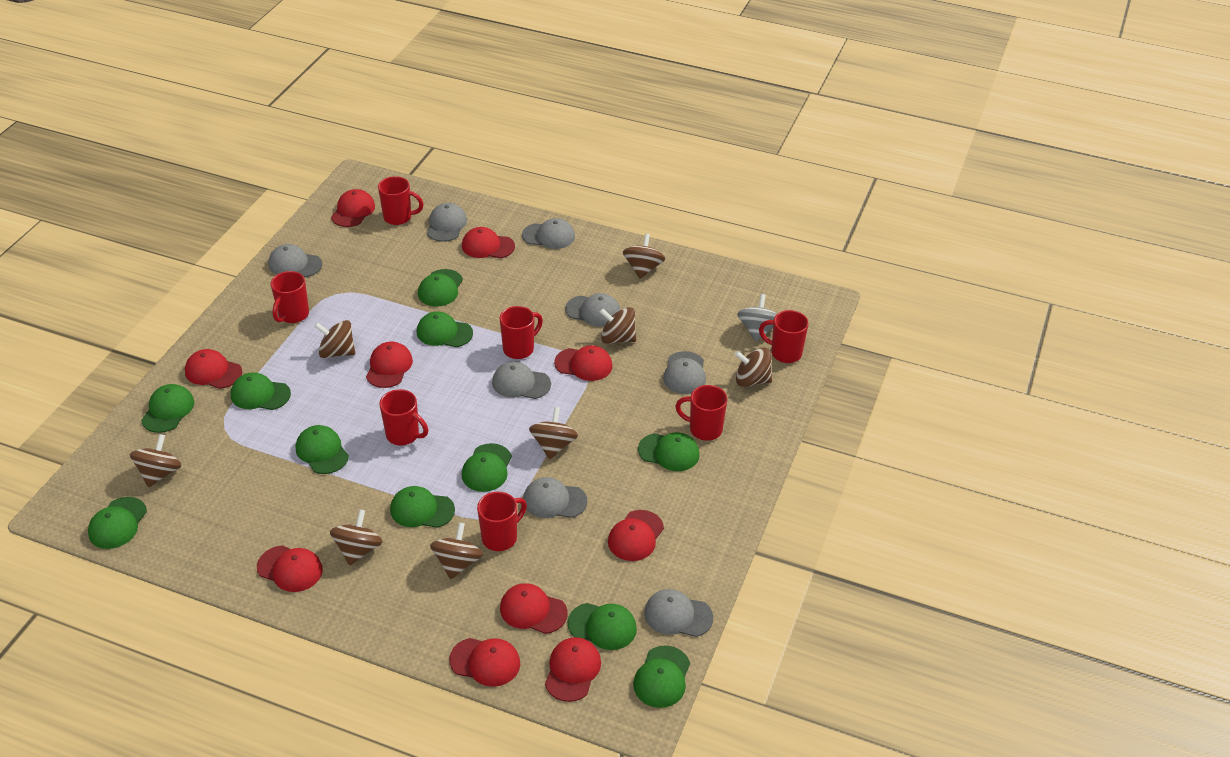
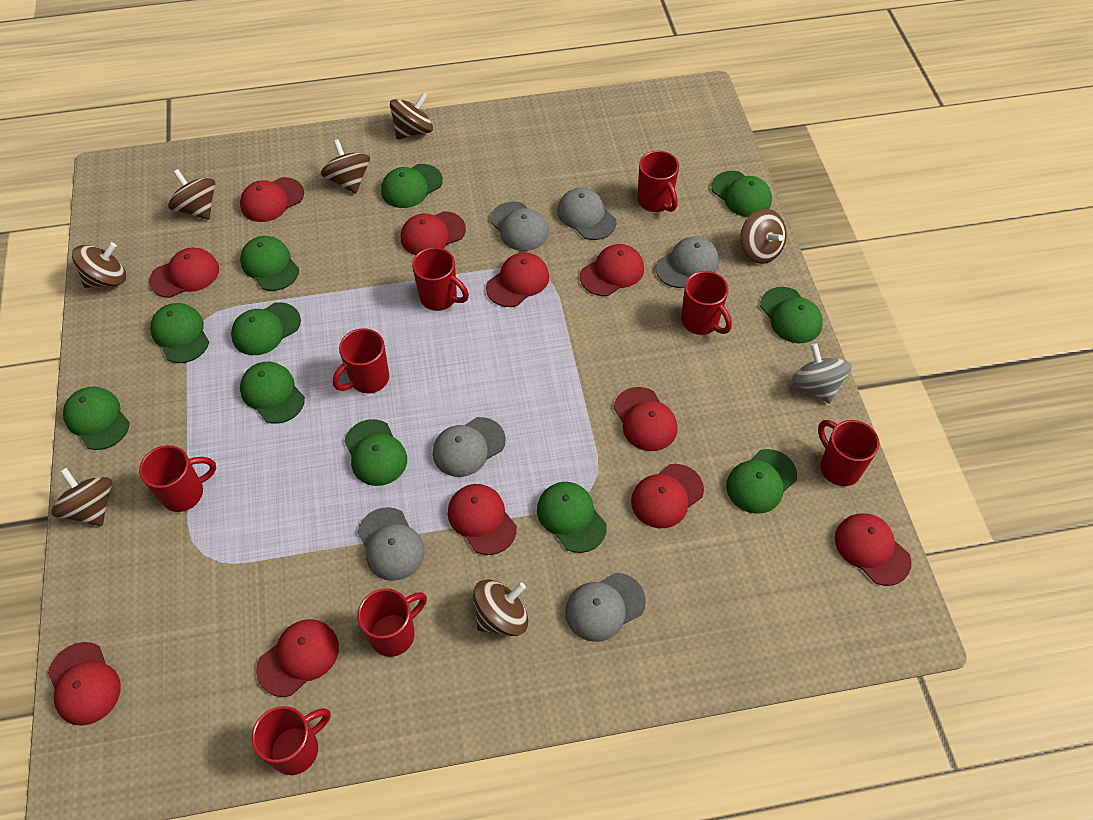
brown spinning top: [130,434,182,487] [314,320,355,358] [330,509,383,566] [430,522,483,579] [529,407,578,459] [600,307,636,344] [623,233,665,279] [735,348,772,387] = 8 -> [51,468,112,526] [72,242,126,288] [168,169,215,220] [321,139,370,194] [390,93,433,139] [473,579,528,636] [740,209,786,264] = 7
grey cap: [268,244,322,278] [427,203,467,242] [492,361,551,399] [522,218,575,249] [523,477,587,518] [565,293,620,327] [644,589,713,637] [663,351,706,394] = 8 -> [357,507,425,581] [433,417,506,477] [490,201,549,251] [557,188,616,240] [565,573,646,642] [656,236,719,288] = 6
red cap: [185,349,242,389] [257,545,323,592] [331,189,375,227] [366,342,413,388] [449,638,520,687] [462,227,515,258] [500,583,567,634] [545,637,601,702] [554,345,613,381] [608,510,664,561] = 10 -> [48,642,121,726] [149,248,219,298] [240,177,304,222] [256,619,339,697] [401,211,466,255] [448,484,517,555] [486,253,549,307] [580,244,644,296] [614,387,677,451] [631,464,704,528] [835,513,912,586] = 11
red mug: [271,271,309,323] [378,176,423,225] [379,389,428,445] [477,492,527,551] [500,306,543,359] [675,385,728,441] [759,310,809,363] = 7 -> [139,445,216,512] [252,706,331,775] [333,328,389,393] [357,588,427,657] [412,247,469,311] [637,151,679,212] [681,271,732,335] [818,420,880,486] = 8

